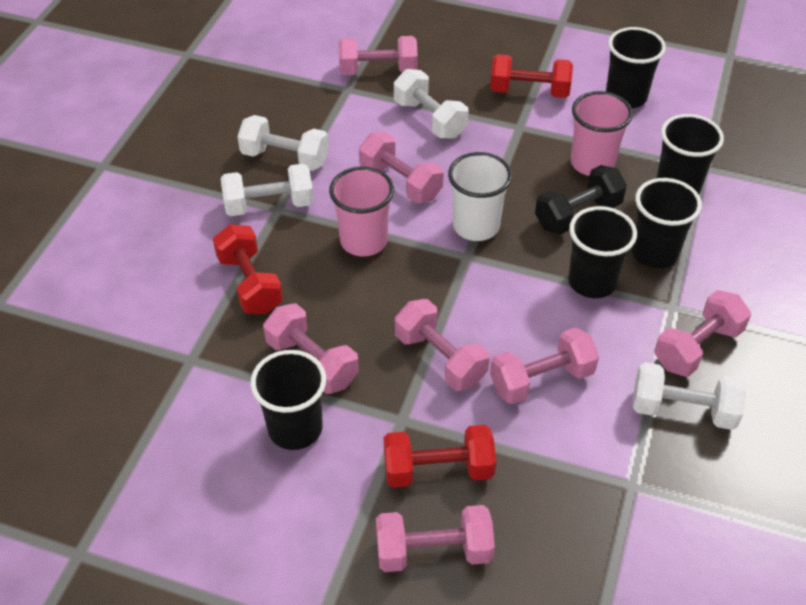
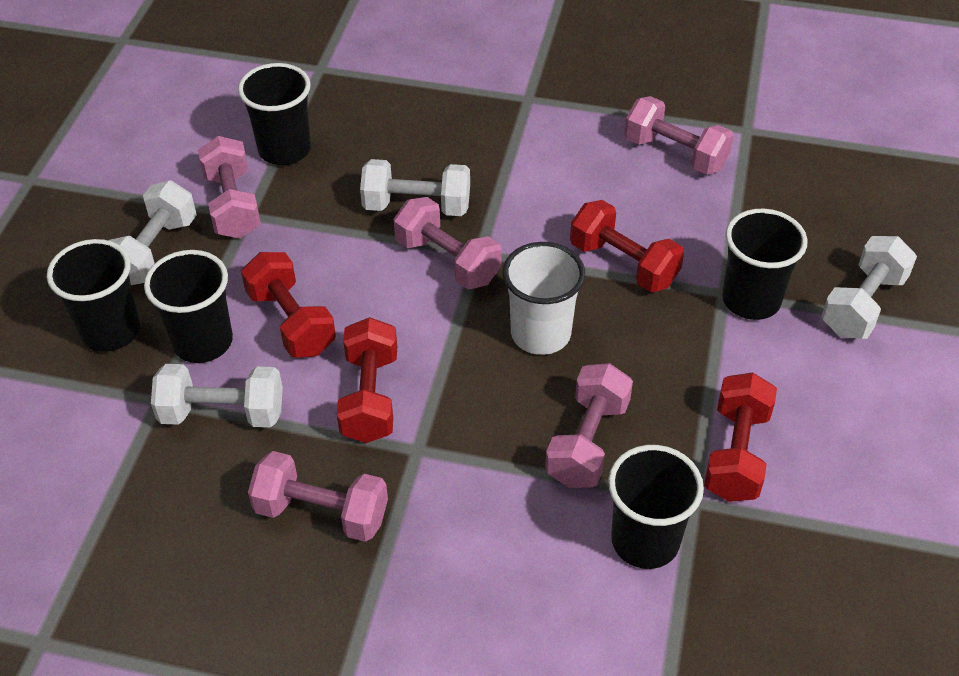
black dumbbell: [535,165,627,235] = 1 -> none = 0
pink cup: [329,167,394,256] [571,91,633,176] = 2 -> none = 0
pink dumbbell: [263,303,359,394] [338,36,418,75] [359,132,444,204] [376,505,495,572] [395,299,490,391] [490,327,599,404] [654,290,751,377] = 7 -> [198,136,261,238] [248,451,388,542] [393,197,502,289] [545,363,633,488] [624,96,734,175] = 5
red dumbbell: [213,224,283,314] [384,425,496,488] [490,54,573,98] = 3 -> [241,252,336,358] [337,317,397,443] [570,200,684,292] [704,372,777,502] = 4

